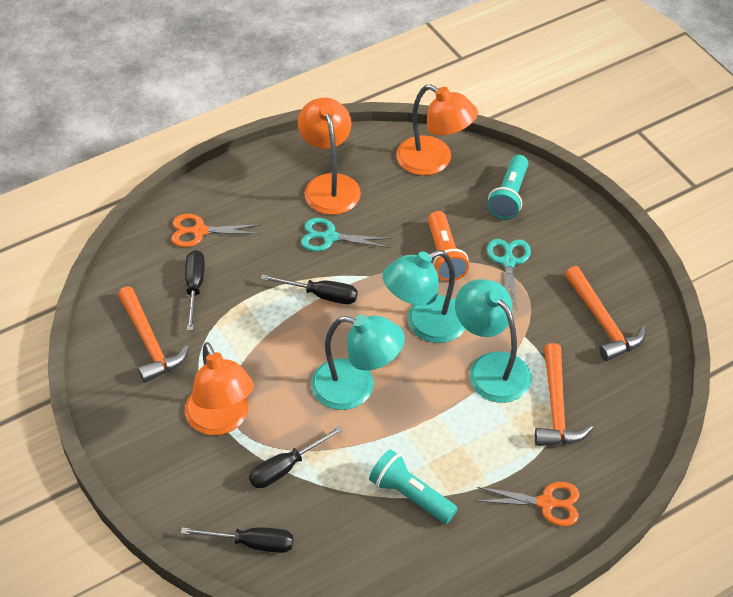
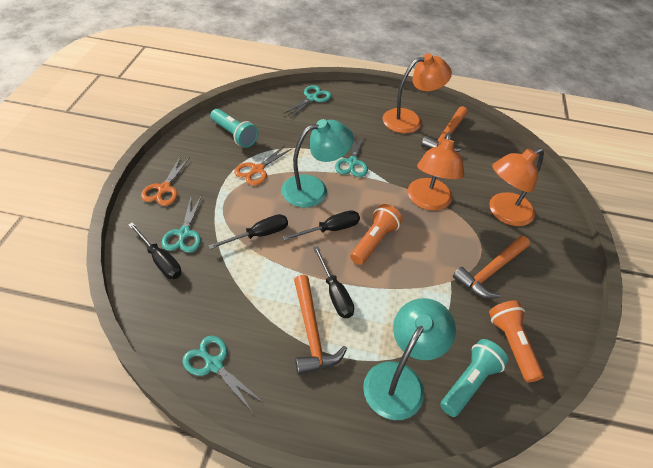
orange flashlight: [428,211,469,281] = 1 -> [350,204,403,265] [489,300,544,383] = 2
turquoise lamp: [311,315,405,410] [383,250,465,343] [455,279,532,403] = 3 -> [281,119,354,208] [363,298,456,420] = 2
turquoise scissors: [301,218,392,252] [487,239,531,309] = 2 -> [161,195,202,253] [183,336,264,413] [283,85,332,118] [335,133,368,177] = 4

